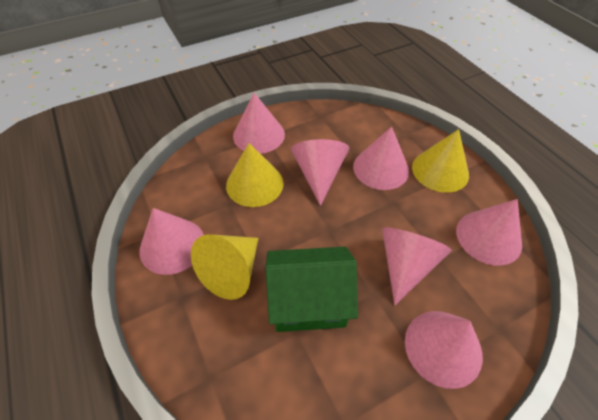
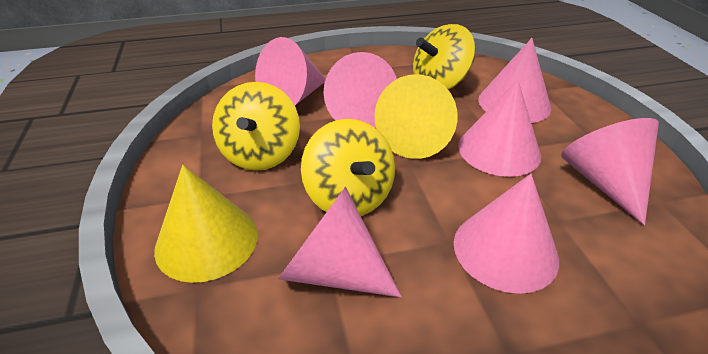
green house: [265,247,358,332] = 1 -> none = 0
yellow cone: [191,234,258,300] [226,143,284,207] [412,129,469,193] = 3 -> [154,165,258,283] [375,74,457,159] = 2
yellow spinning top: none = 0 -> [212,82,300,171] [301,119,395,216] [413,24,476,90] = 3

